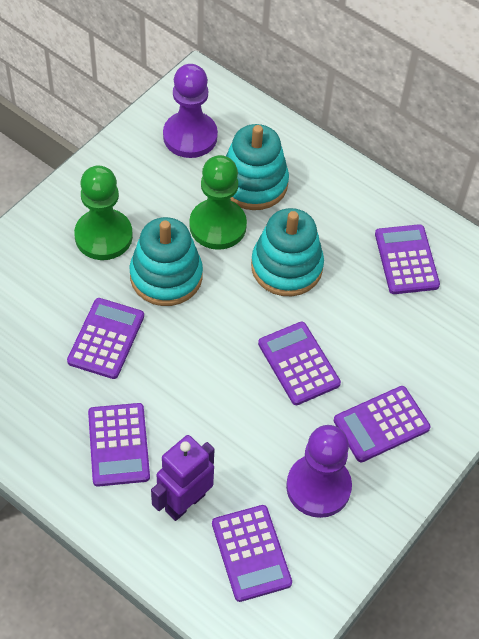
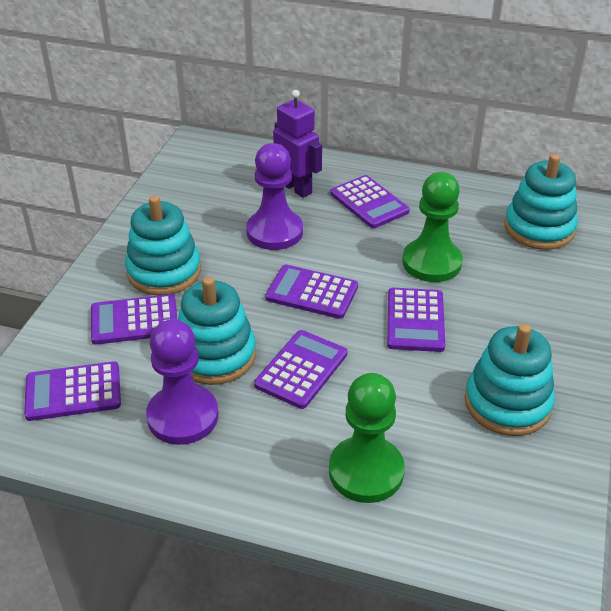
turquoise stacking toy: [130,217,203,306] [226,124,289,210] [251,208,324,296] = 3 -> [125,195,201,295] [178,277,256,385] [465,324,555,436] [504,154,578,250] = 4

